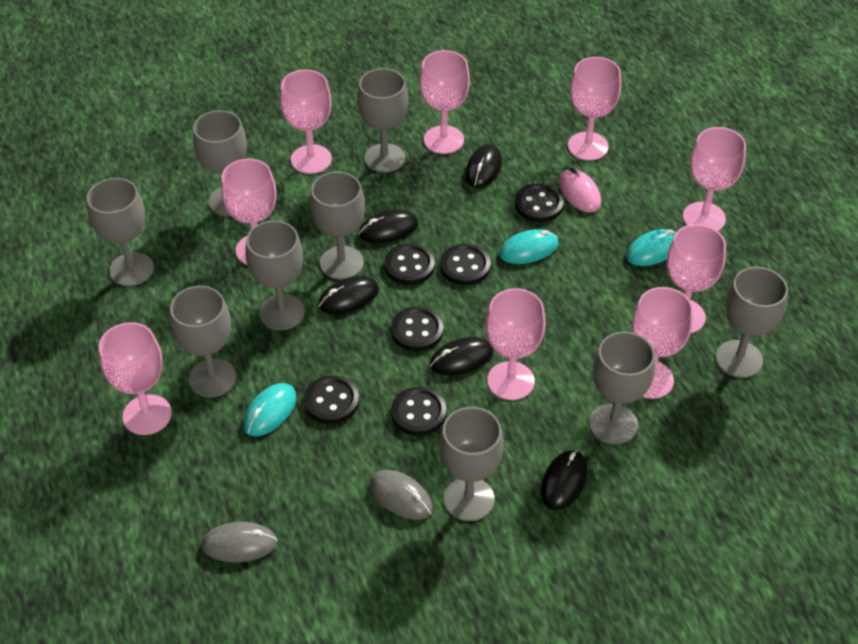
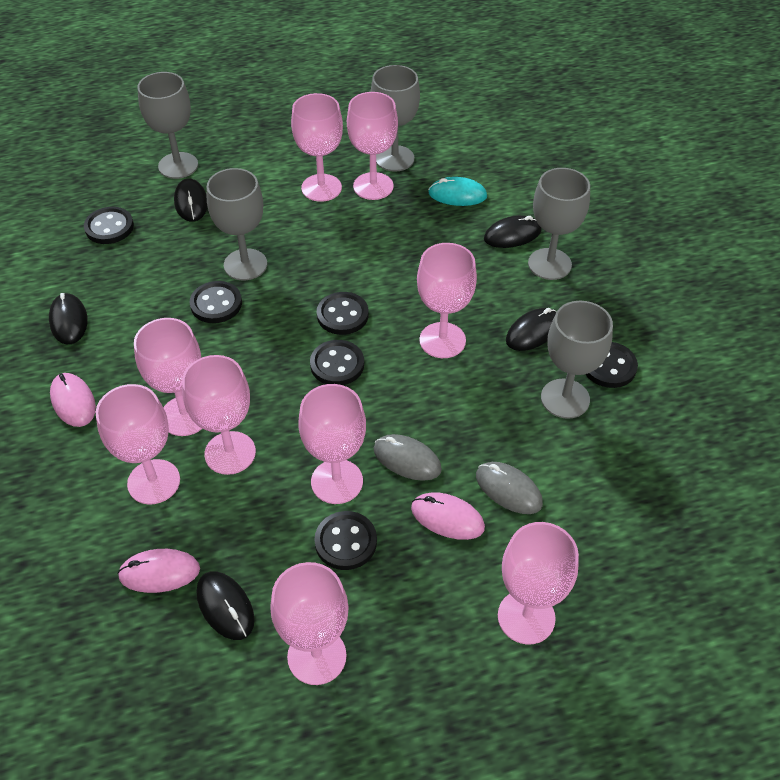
grey goblet: [87,178,154,286] [170,286,236,397] [193,110,247,216] [245,220,305,330] [310,171,365,280] [357,68,408,173] [439,407,504,521] [589,331,655,445] [716,267,788,378] = 9 -> [137,72,198,179] [207,168,267,280] [371,65,420,172] [528,168,590,280] [541,301,613,419] = 5
pink mouse: [559,168,601,212] = 1 -> [50,373,96,427] [117,549,200,593] [411,492,485,540] = 3
turquoise mouse: [243,383,296,436] [499,229,558,264] [626,229,676,266] = 3 -> [428,177,487,206] = 1

